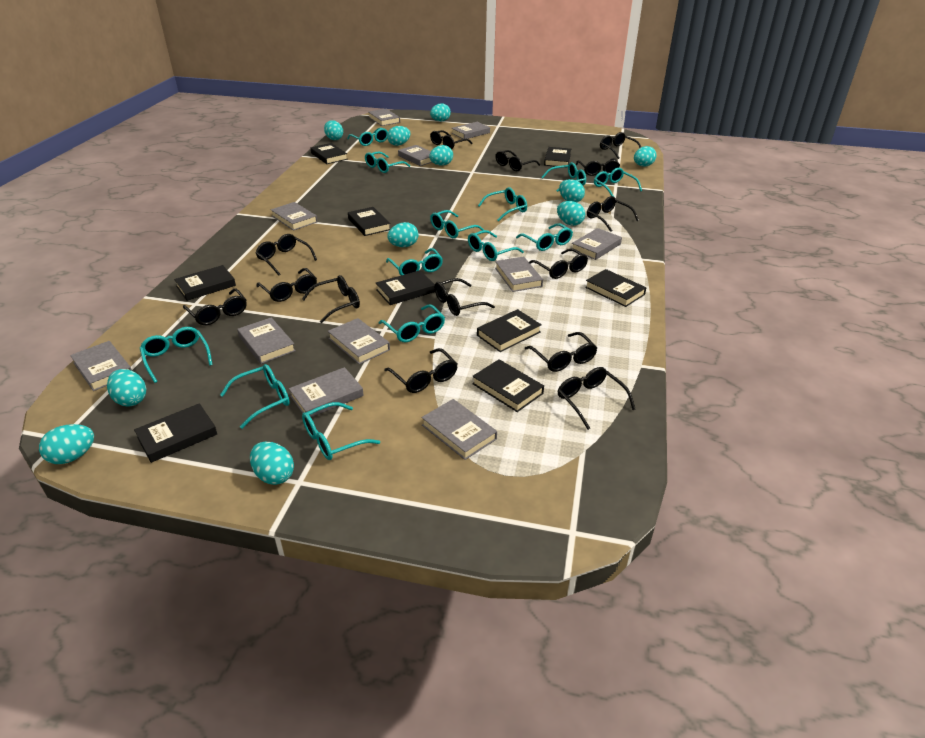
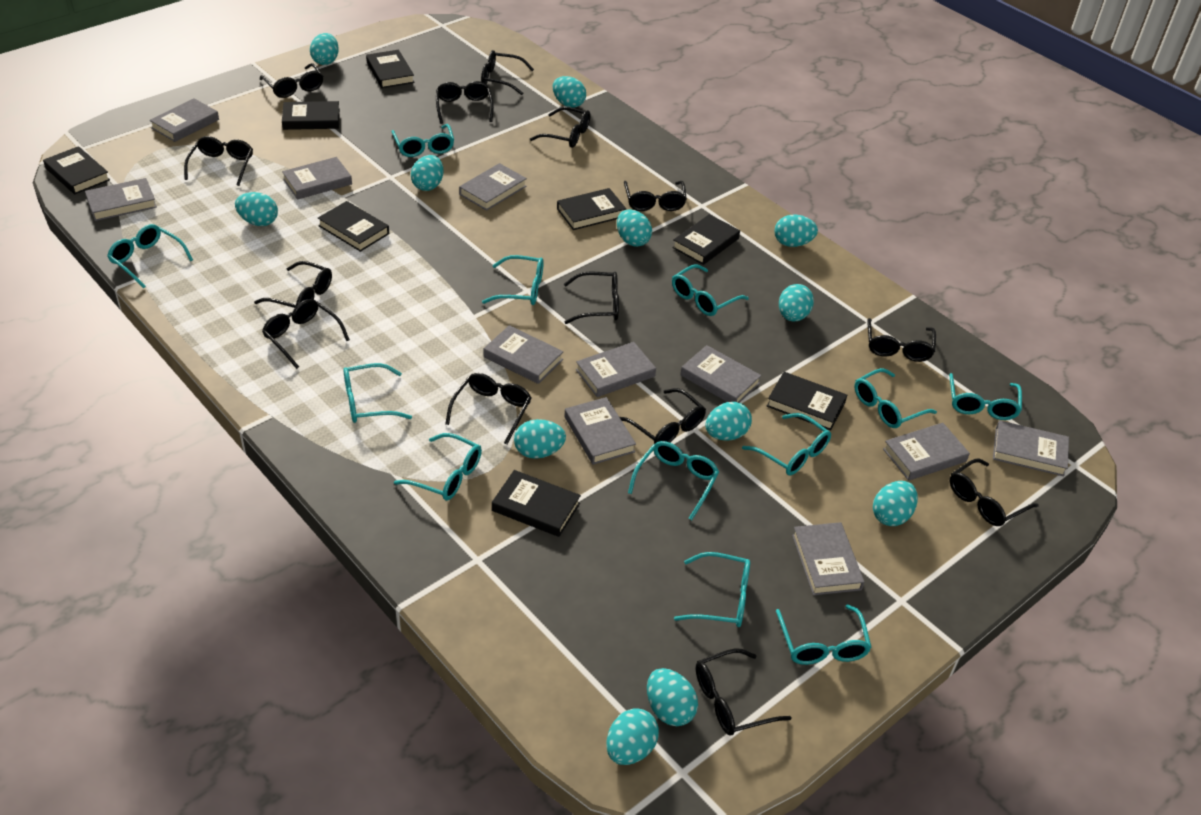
black book: [134,403,217,463] [174,265,236,301] [311,143,348,164] [348,207,390,236] [376,270,435,305] [472,359,544,412] [477,309,542,352] [544,147,571,168] [585,269,646,307] = 9 -> [43,146,110,194] [282,101,340,130] [318,201,389,252] [366,50,414,88] [492,470,581,537] [557,188,626,230] [672,214,740,265] [767,372,847,431] = 8
turquoise egg: [39,424,94,464] [107,369,146,407] [250,442,294,485] [324,120,343,140] [387,126,411,146] [387,222,418,247] [429,145,453,166] [430,103,451,121] [557,201,585,226] [559,179,585,202] [634,146,657,167] = 11 -> [235,192,278,226] [310,33,339,65] [411,155,443,191] [514,419,566,459] [553,76,586,108] [606,708,659,765] [617,209,652,247] [647,668,698,726] [705,402,752,440] [774,215,818,247] [779,284,814,321] [873,481,918,526] = 12
turquoise glasses: [140,327,213,383] [220,364,290,429] [302,402,380,460] [347,128,388,146] [365,151,410,173] [379,304,445,342] [386,248,443,275] [430,210,484,238] [468,230,524,261] [478,187,527,221] [516,223,573,251] [541,162,586,192] [594,168,642,196] = 13 -> [107,224,193,288] [343,363,412,423] [391,124,454,157] [394,433,482,501] [482,255,544,305] [628,441,719,520] [672,264,749,316] [674,552,750,627] [742,413,831,476] [776,604,872,665] [854,368,937,428] [949,373,1022,420] = 12

